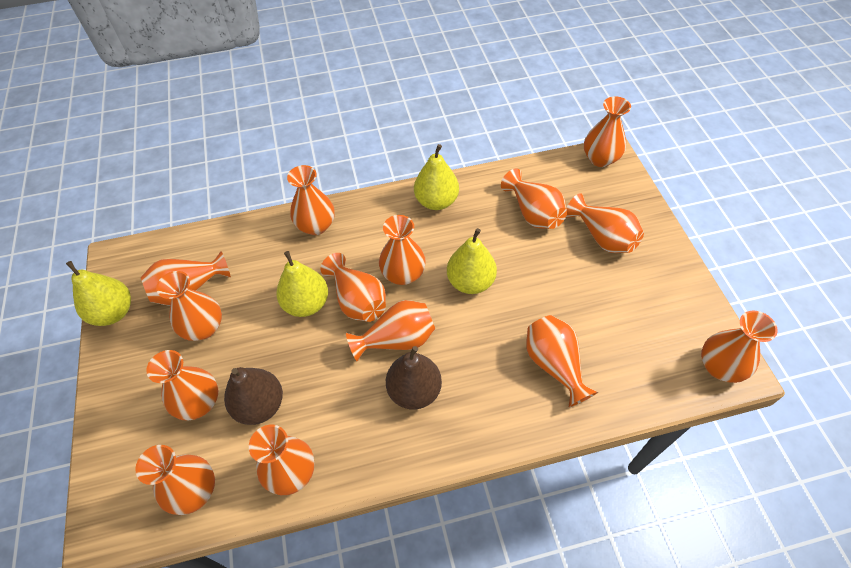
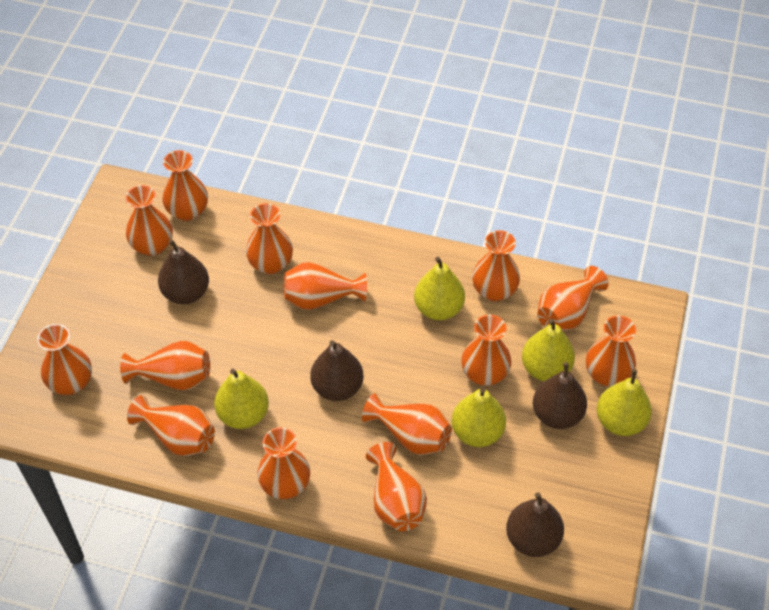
brown pear: [224,367,283,425] [386,346,442,410] = 2 -> [158,239,209,304] [310,340,364,401] [506,492,564,557] [533,362,587,429] = 4
yellow pear: [66,261,131,326] [276,251,328,317] [414,144,459,210] [447,228,497,294] = 4 -> [214,369,269,429] [414,257,465,321] [452,387,506,447] [522,319,575,381] [597,369,652,436] = 5

